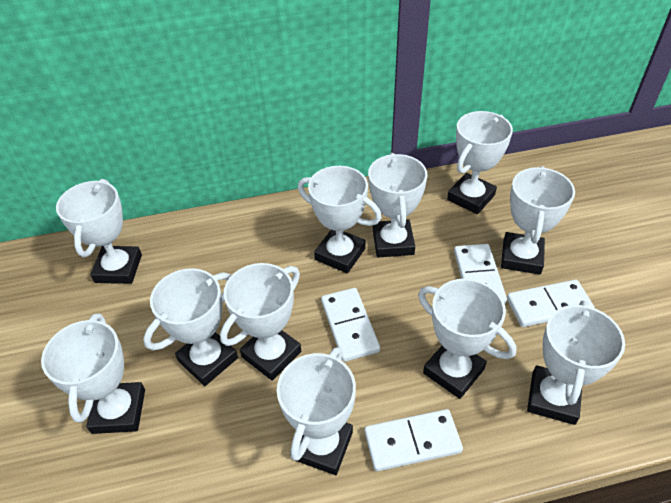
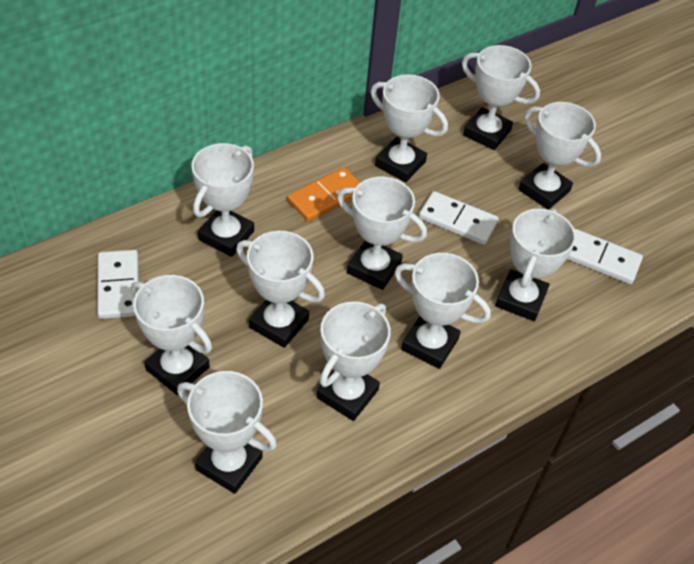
orange domino: none = 0 -> [287,167,361,222] = 1
white domino: [321,288,380,362] [365,409,463,471] [454,244,507,304] [507,280,595,327] = 4 -> [97,250,139,319] [419,191,499,245] [567,228,643,284] = 3

